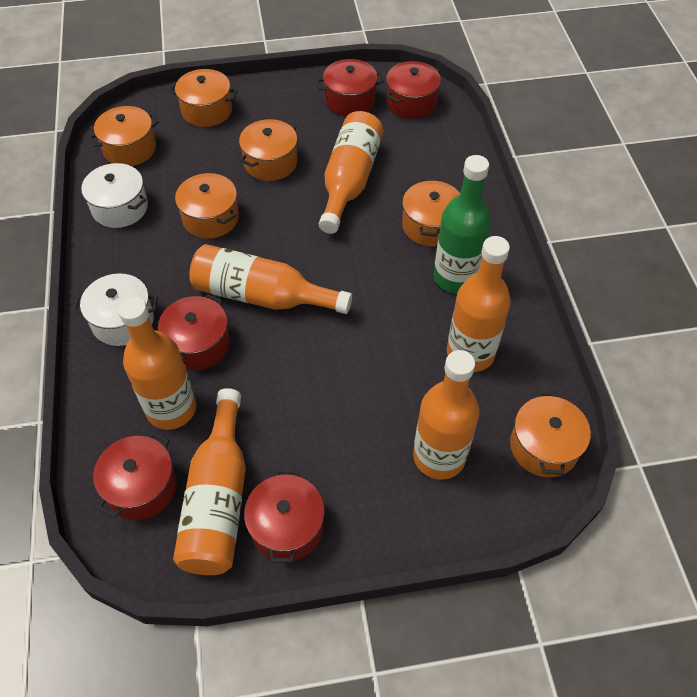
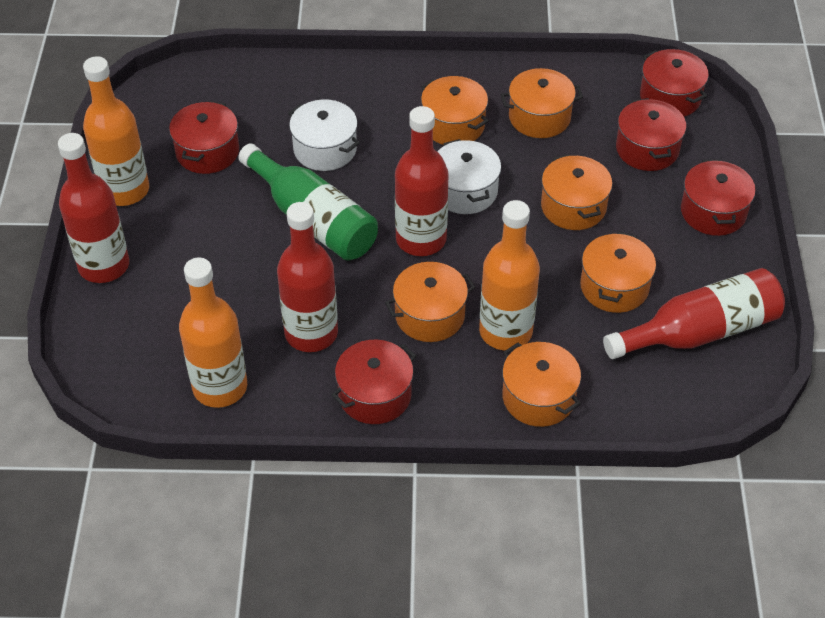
orange bottle: [118,297,196,430] [173,388,246,575] [189,244,352,314] [319,111,383,234] [413,350,480,480] [447,236,511,372] = 6 -> [83,56,149,206] [179,257,247,408] [479,200,540,350] = 3
red bottle: none = 0 -> [58,133,129,283] [277,202,338,352] [395,106,449,256] [603,268,785,359] = 4

